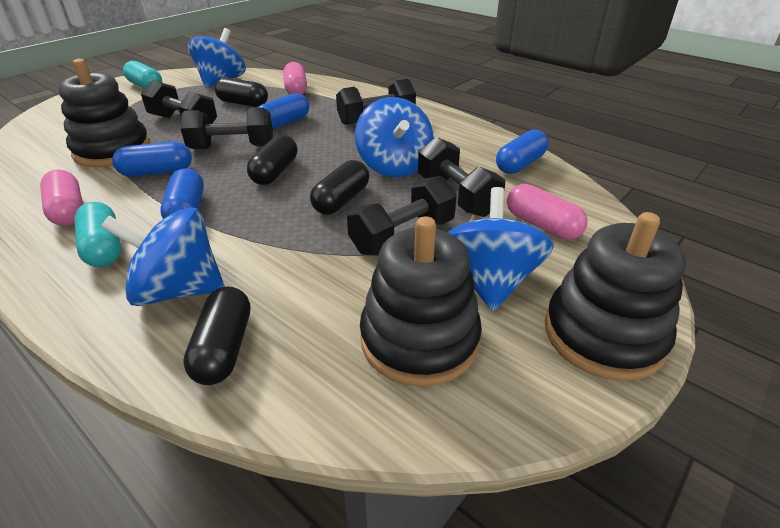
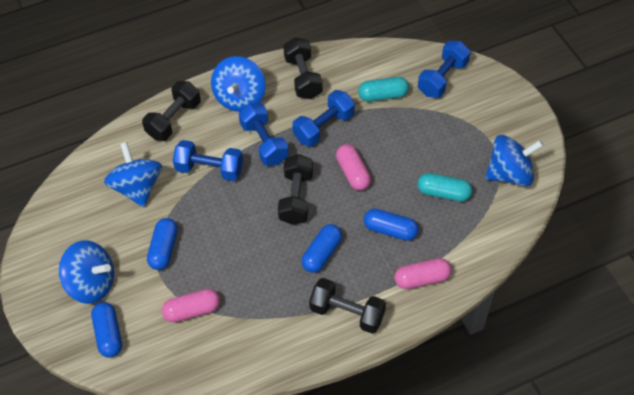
black capsule: [183,286,250,385] [215,78,268,107] [247,135,297,185] [310,160,369,215] = 4 -> none = 0
black dumbbell: [141,80,217,124] [181,107,273,149] [336,79,416,125] [347,176,457,256] [418,137,505,217] = 5 -> [142,81,201,141] [278,154,313,225] [283,37,323,99] [309,278,386,334] = 4
black stacking toy: [59,59,150,167] [360,216,482,387] [545,212,686,381] = 3 -> none = 0
blue dumbbell: none = 0 -> [173,140,243,181] [239,103,289,166] [292,90,355,147] [418,41,471,98] = 4

